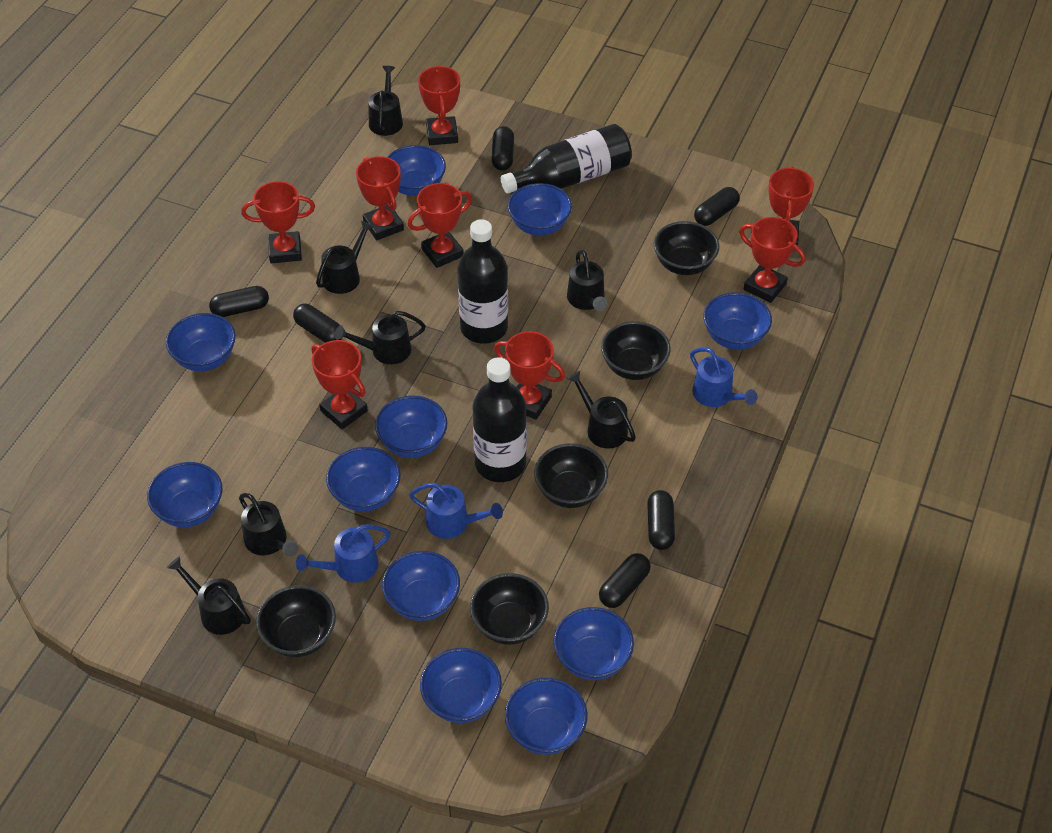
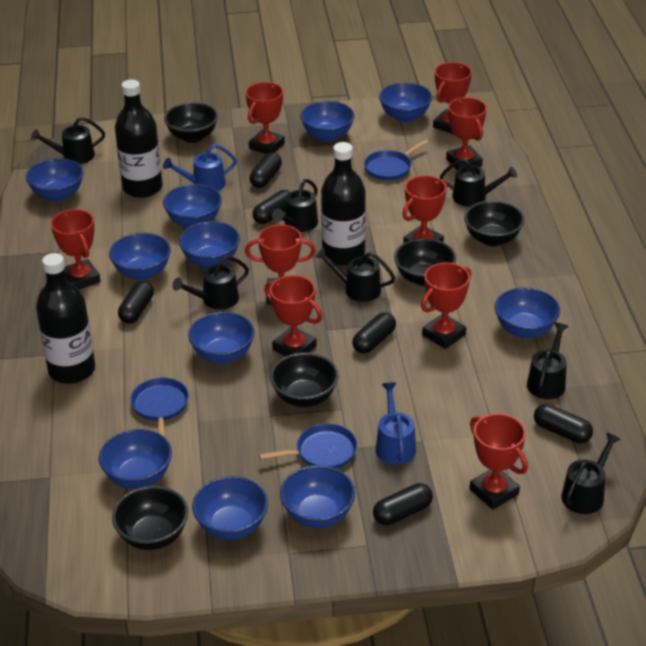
blue pan: none = 0 -> [130,377,189,437] [259,424,357,469] [364,139,429,180] = 3
blue watering can: [296,524,391,583] [409,483,503,539] [690,347,757,407] = 3 -> [163,144,237,191] [376,382,416,465] = 2
red trophy: [241,181,315,263] [311,340,368,429] [356,156,404,240] [408,183,472,268] [418,65,460,145] [494,331,565,420] [739,217,805,303] [768,166,814,250] = 8 -> [51,209,101,289] [245,224,316,305] [246,82,285,154] [264,275,323,356] [402,175,447,243] [421,263,471,349] [433,62,472,134] [446,97,487,170] [470,413,528,510] = 9

